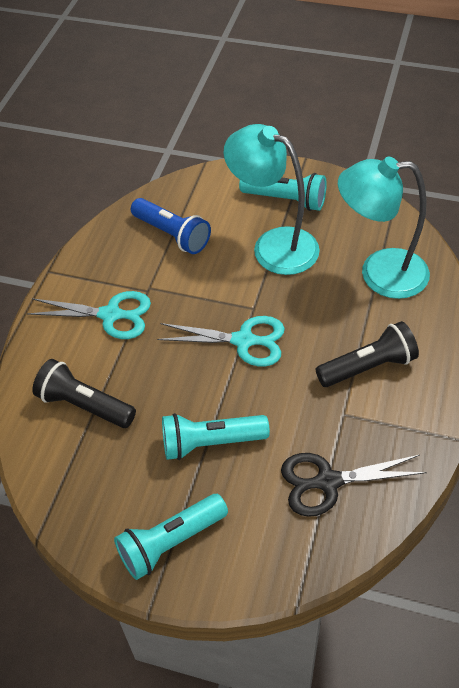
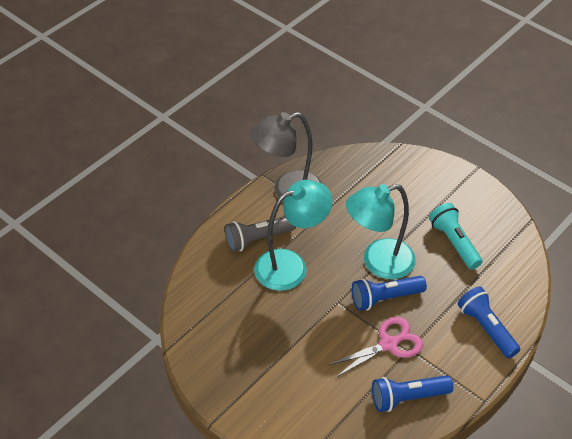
black flashlight: [32,359,136,428] [316,321,419,387] = 2 -> none = 0
black scissors: [281,453,427,517] = 1 -> none = 0
blue flashlight: [131,198,211,254] = 1 -> [352,276,427,311] [372,375,453,412] [457,286,520,358] = 3
grey flashlight: none = 0 -> [225,216,296,252] = 1
grey lamp: none = 0 -> [251,112,322,202] = 1
pink scissors: none = 0 -> [327,317,423,378] = 1
turquoise flashlight: [114,494,228,580] [162,413,270,460] [239,173,327,211] = 3 -> [429,203,482,270] = 1
turquoise scissors: [27,291,151,339] [157,316,285,366] = 2 -> none = 0

